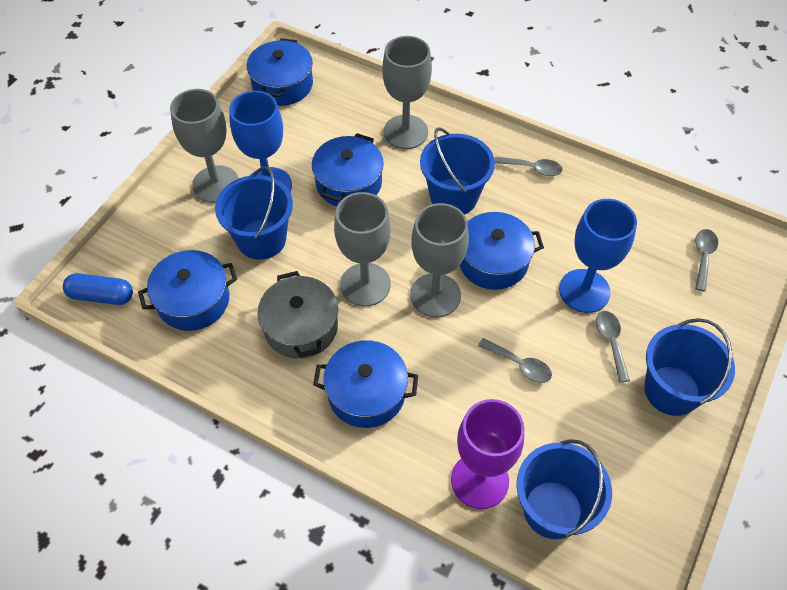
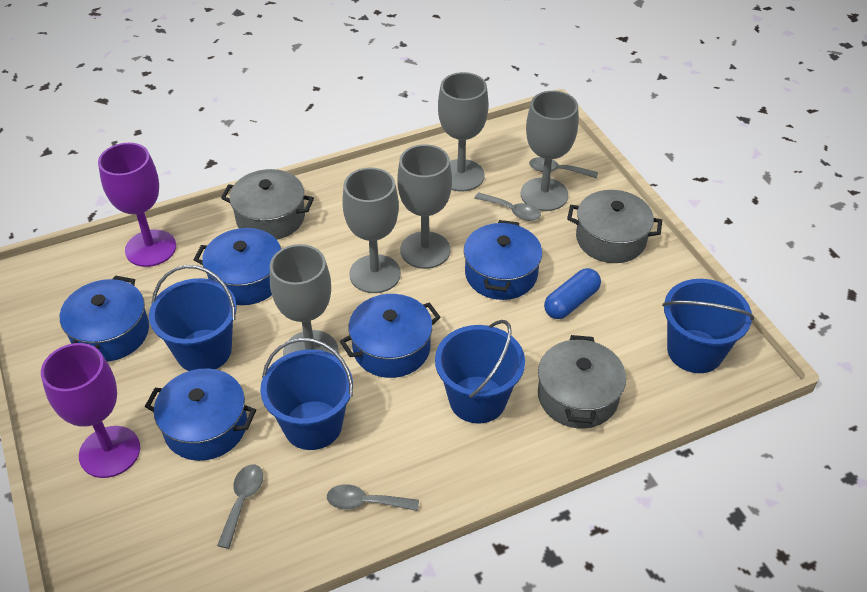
blue goblet: [229,91,292,192] [559,199,637,313] = 2 -> none = 0
grey goblet: [170,89,239,203] [334,192,391,306] [382,36,432,149] [410,203,469,317] = 4 -> [270,244,338,356] [342,167,401,293] [397,144,452,269] [438,72,489,191] [521,91,579,211] = 5
grey pot: [257,271,338,359] = 1 -> [221,169,314,240] [538,335,626,429] [567,190,662,263] = 3
purple goblet: [451,399,524,509] = 1 -> [41,343,140,478] [98,143,176,267] = 2

